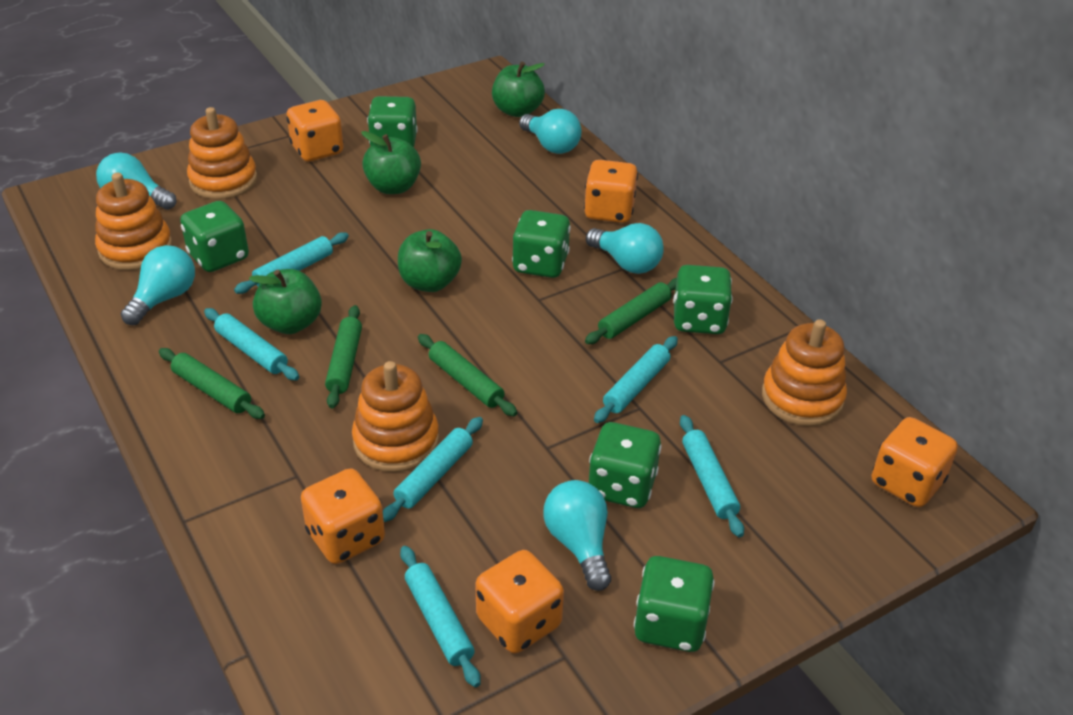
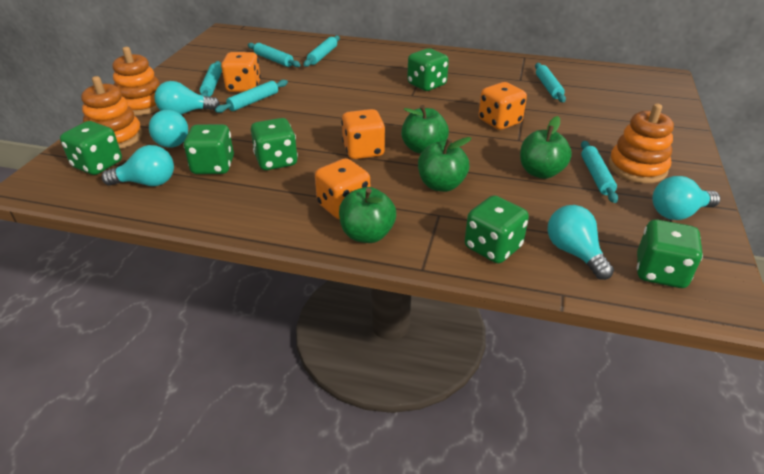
green rolling pin: [159,348,265,419] [325,305,362,408] [418,334,517,416] [585,278,677,344] = 4 -> none = 0
orange dice: [287,100,343,162] [301,468,385,564] [476,550,564,653] [584,160,638,223] [871,417,958,507] = 5 -> [221,52,261,92] [315,158,370,219] [341,109,385,159] [479,82,527,130] = 4
orange stacking toy: [95,173,172,270] [187,107,257,199] [352,361,439,472] [762,319,847,426] = 4 -> [81,76,143,149] [112,47,160,116] [608,104,674,183] = 3

